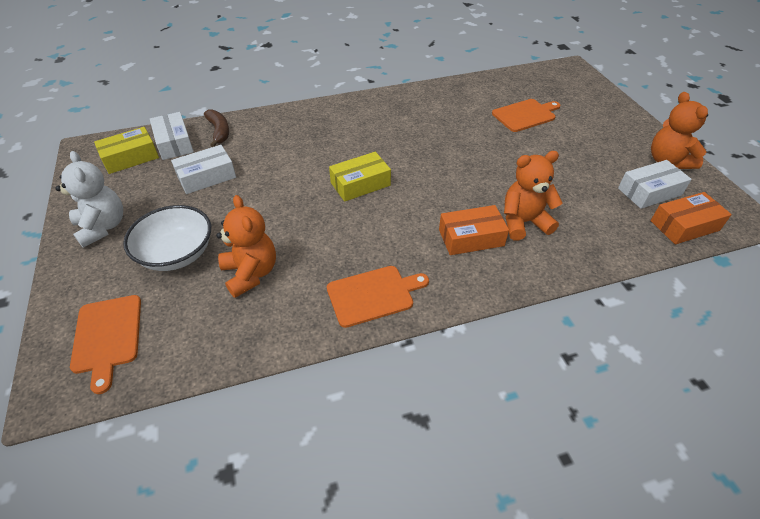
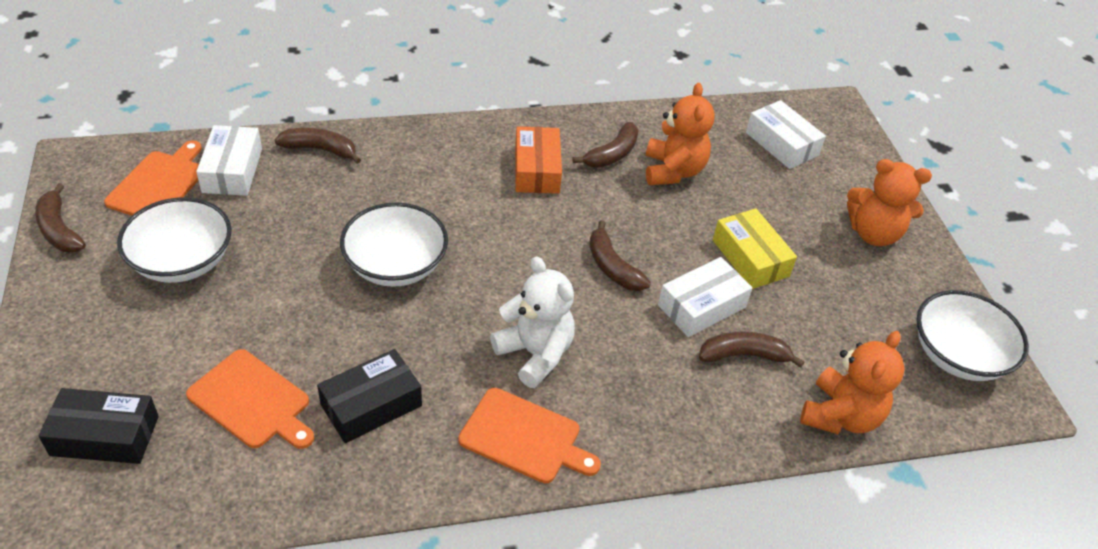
black box: none = 0 -> [38,388,159,464] [317,349,422,443] = 2
brown banana: [204,109,229,147] = 1 -> [35,183,86,252] [274,128,361,164] [572,122,639,168] [589,220,651,291] [699,331,805,368] = 5
orange box: [439,205,509,255] [651,192,732,245] = 2 -> [515,126,562,194] = 1
white bowl: [123,205,211,271] = 1 -> [117,197,232,283] [340,202,448,287] [916,290,1029,381] = 3
yellow box: [94,127,159,174] [329,152,391,202] = 2 -> [713,209,797,289] = 1

